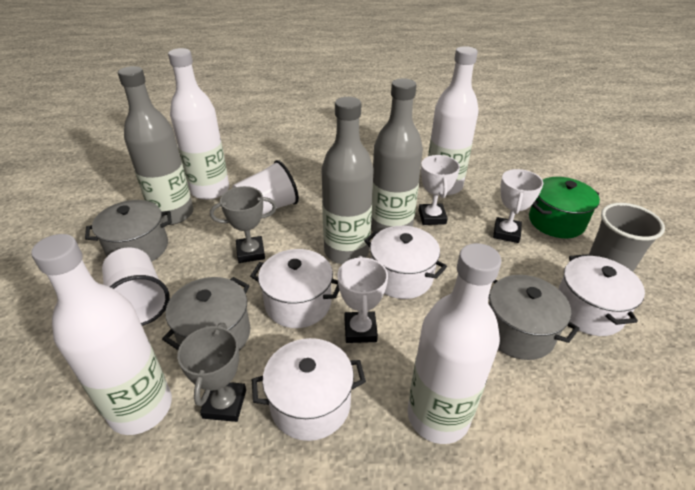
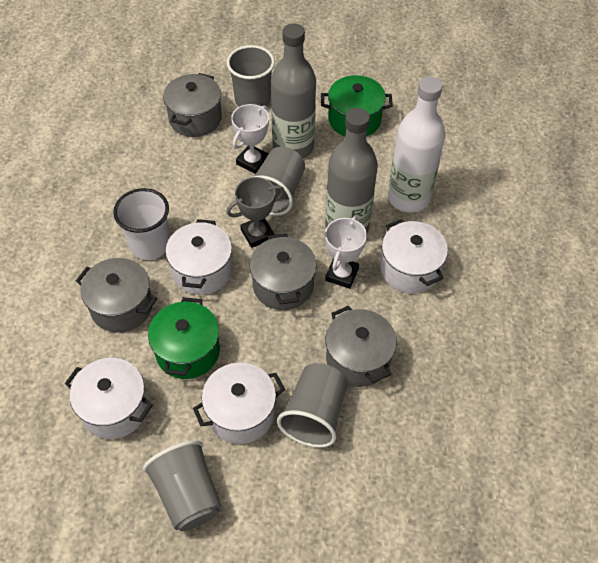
green pot: [529,177,600,238] = 1 -> [148,297,220,379] [321,75,393,137] = 2
grey bottle: [118,66,194,225] [321,97,374,264] [371,78,423,232] = 3 -> [271,23,316,159] [325,108,378,233] = 2
grey cup: [589,203,665,272] = 1 -> [143,440,222,531] [227,45,275,107] [253,147,305,216] [277,363,347,448] = 4
grey pot: [85,200,172,262] [162,277,250,351] [488,275,580,360] = 3 -> [76,258,157,333] [163,73,222,137] [250,234,317,310] [326,306,397,387] = 4
grey trophy: [177,323,246,422] [210,186,277,263] = 2 -> [226,177,284,248] = 1
white bottle: [31,234,172,435] [168,48,229,200] [408,243,501,444] [428,46,479,195] = 4 -> [388,77,445,213] = 1
white cup: [102,247,170,326] [232,160,299,215] = 2 -> [113,188,170,260] = 1
white trophy: [337,256,388,343] [419,155,460,225] [493,169,543,243] = 3 -> [231,104,269,174] [325,216,367,289] = 2

